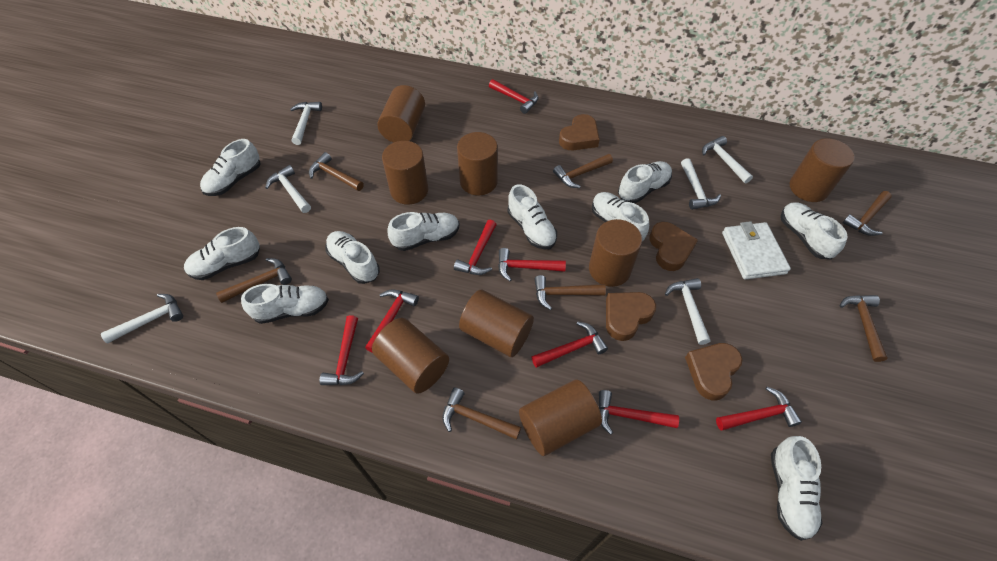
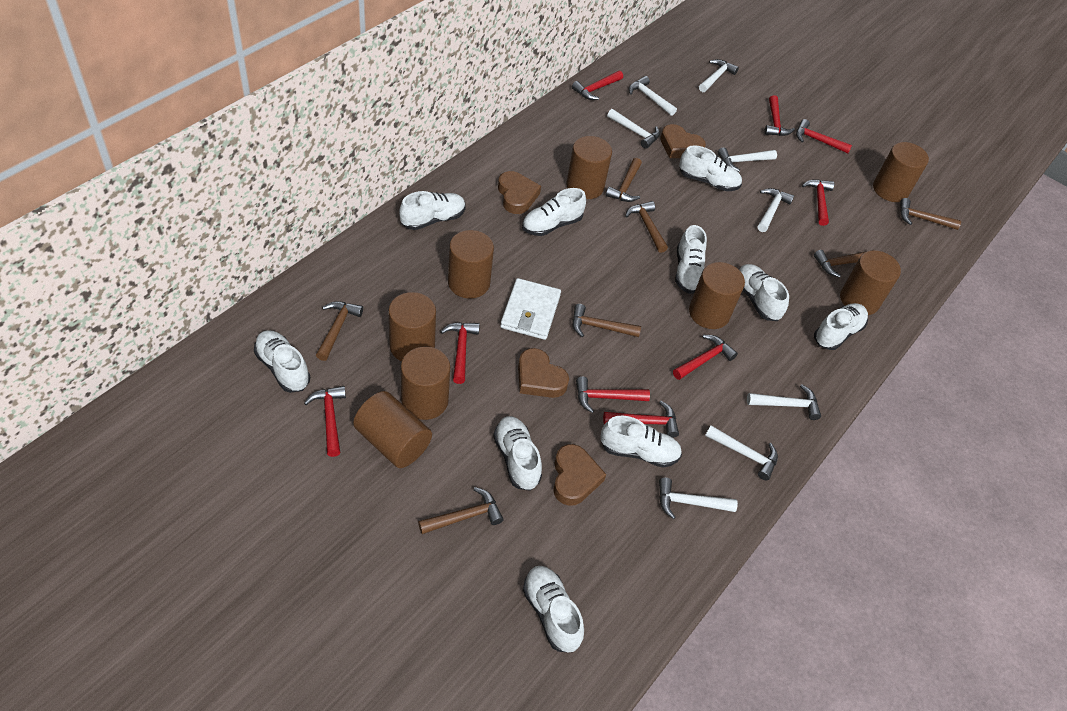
red hammer: [320,315,364,385] [365,289,419,353] [454,220,497,275] [489,79,539,114] [498,248,566,281] [532,321,608,368] [599,390,679,435] [716,387,802,430] = 8 -> [304,386,346,457] [440,322,480,384] [572,71,623,100] [576,377,650,413] [603,401,679,438] [673,335,738,380] [764,95,795,136] [796,119,852,153] [802,179,834,226] = 9
white hammer: [101,294,183,343] [265,165,311,213] [290,102,322,145] [665,278,710,345] [681,158,721,210] [702,136,753,184] = 6 -> [607,109,660,149] [629,76,677,116] [659,478,738,519] [699,59,739,92] [705,425,778,480] [717,147,777,172] [747,385,821,420] [757,188,794,232] = 8

